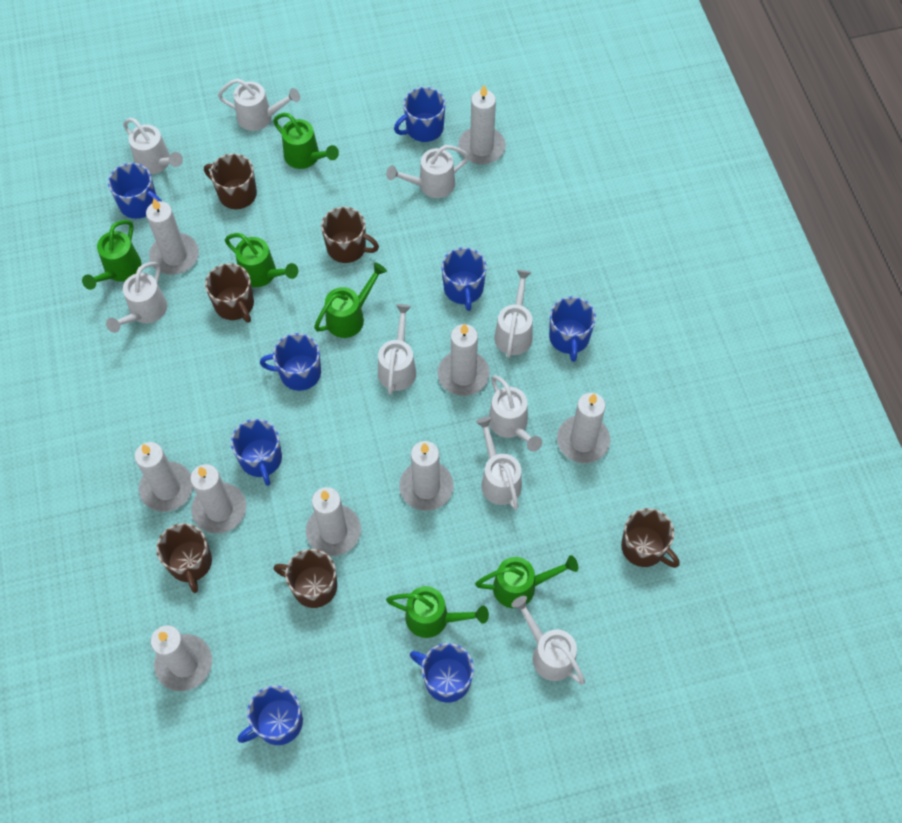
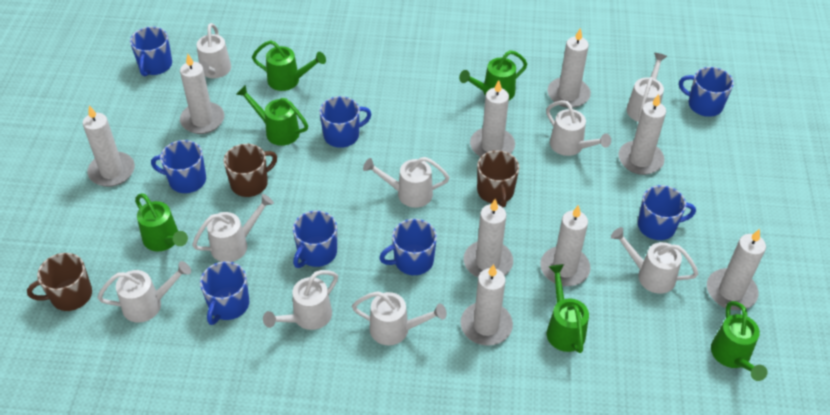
brown mug: [156,523,212,593] [204,153,257,209] [205,263,254,323] [273,549,337,608] [321,207,379,263] [621,508,680,568] = 6 -> [27,253,92,311] [223,144,277,197] [477,150,519,207] = 3

